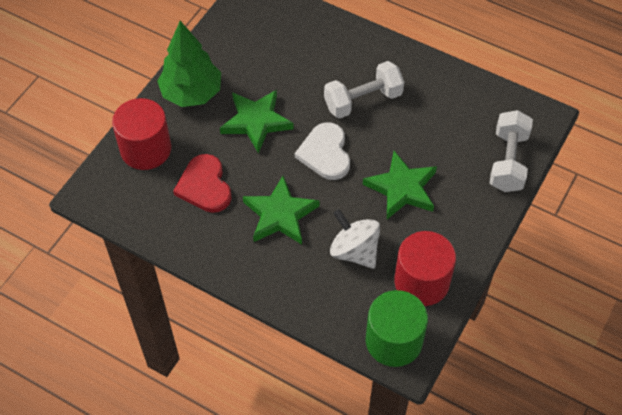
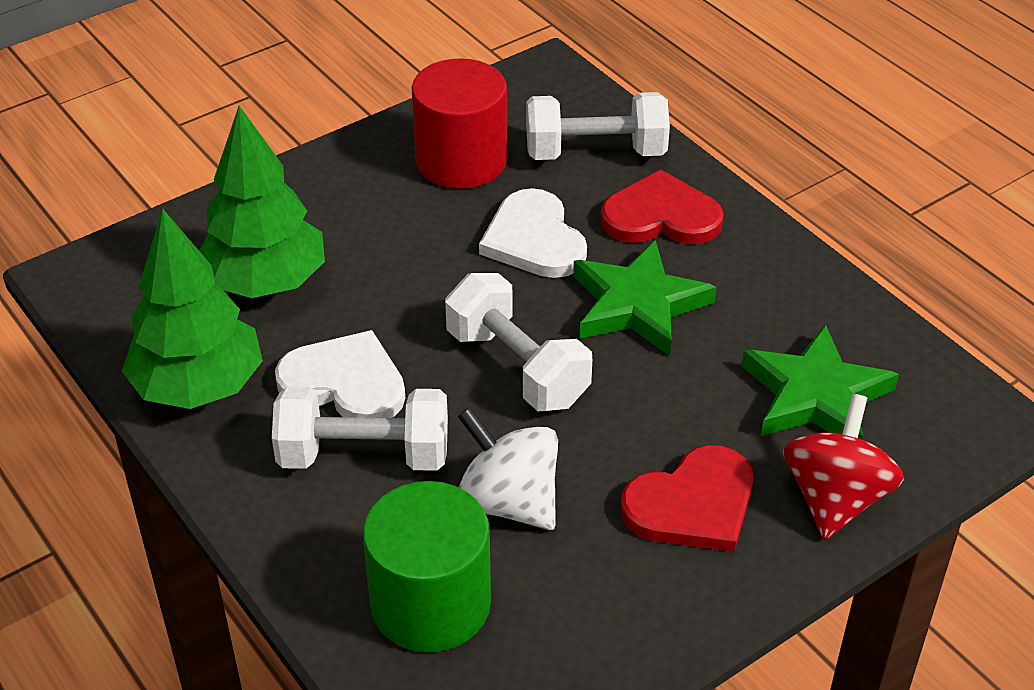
green star: [220,90,294,153] [243,176,320,244] [363,151,437,219] = 3 -> [573,240,717,356] [742,324,899,439] = 2
green tree: [157,21,221,107] = 1 -> [122,208,263,409] [199,106,325,298] = 2
red cylinder: [112,98,171,170] [395,231,456,306] = 2 -> [411,58,507,189] = 1
red heart: [173,154,232,213] = 1 -> [600,169,724,245] [621,445,753,552] = 2
red spinning top: none = 0 -> [783,394,904,540] = 1
white dumbbell: [324,61,404,119] [490,110,533,192] = 2 -> [272,387,448,471] [445,273,592,411] [526,92,670,160] = 3
white heart: [295,122,350,180] = 1 -> [275,330,405,418] [479,188,587,278] = 2

